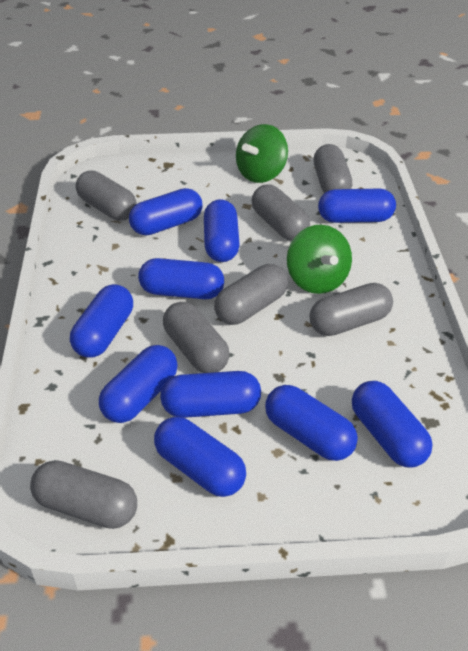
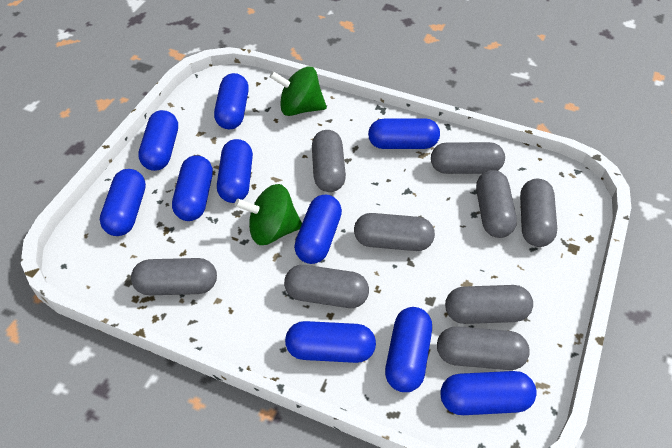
grey capsule: [30,460,137,529] [76,171,137,221] [163,302,230,373] [214,264,288,325] [251,184,310,240] [310,283,393,336] [314,144,352,193] = 7 -> [131,258,217,295] [284,265,369,308] [312,130,346,192] [354,213,435,251] [431,142,505,174] [437,326,530,370] [445,285,533,324] [476,170,517,238] [520,179,557,247] = 9

